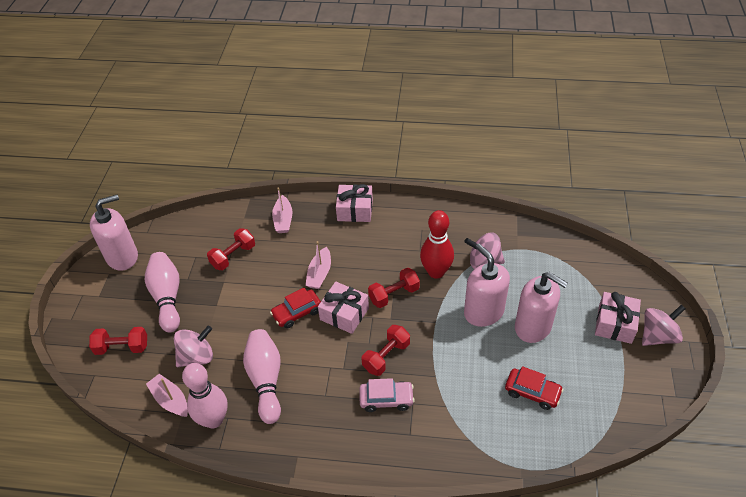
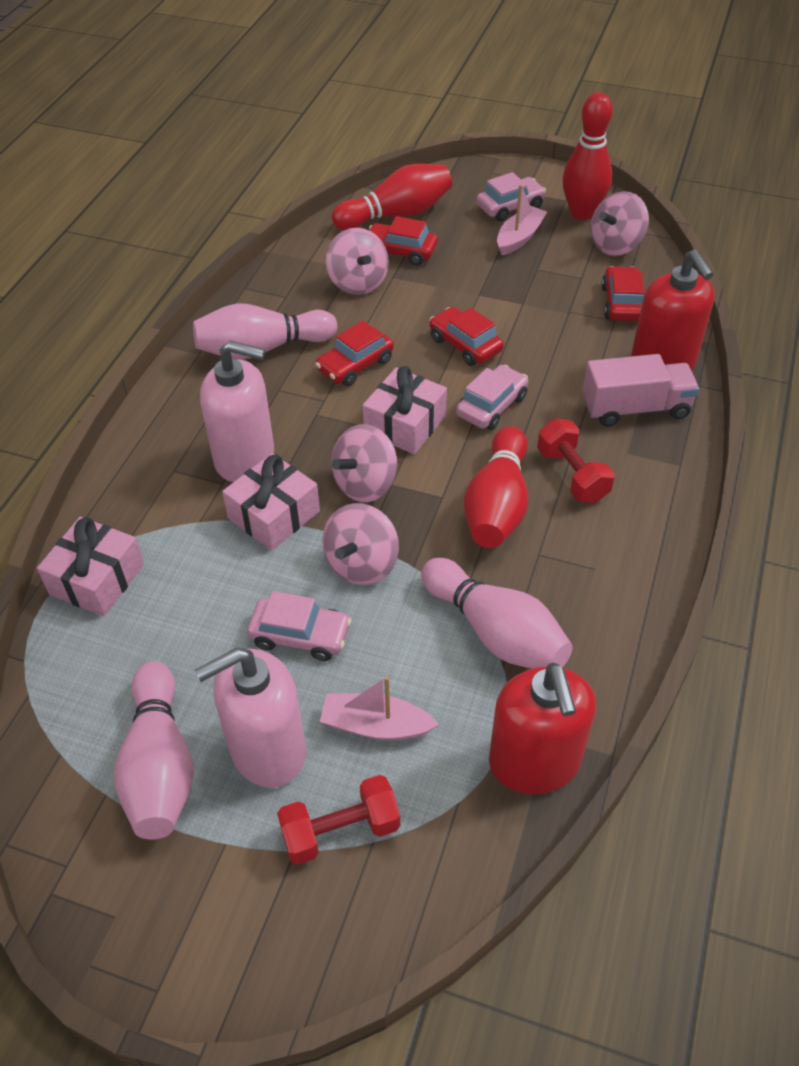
pink boat: [146,374,188,417] [272,187,292,233] [305,241,331,289] = 3 -> [320,676,439,740] [497,185,547,255] = 2
pink car: [359,378,415,412] = 1 -> [247,591,351,661] [456,365,528,430] [476,172,546,221] = 3
pink soap dispenser: [90,195,138,271] [464,244,510,327] [515,272,568,343] = 3 -> [195,648,306,788] [200,341,274,482] = 2
pink spinning top: [174,326,213,367] [464,233,505,269] [642,305,686,346] = 3 -> [322,503,399,585] [326,228,389,295] [331,424,397,502] [591,191,649,256] = 4
pink truck: none = 0 -> [583,354,699,427] = 1
red bowling pin: [420,210,454,279] = 1 -> [332,164,452,230] [464,426,529,548] [562,92,613,220] = 3
red car: [270,288,321,329] [505,366,564,410] = 2 -> [315,321,394,386] [369,216,438,266] [429,307,504,366] [601,266,645,321] = 4
red dumbbell: [89,327,147,355] [207,228,255,270] [362,325,410,376] [368,268,420,308] = 4 -> [277,775,400,865] [537,418,615,503] = 2
red soap dispenser: none = 0 -> [489,663,596,794] [631,249,715,371] = 2

